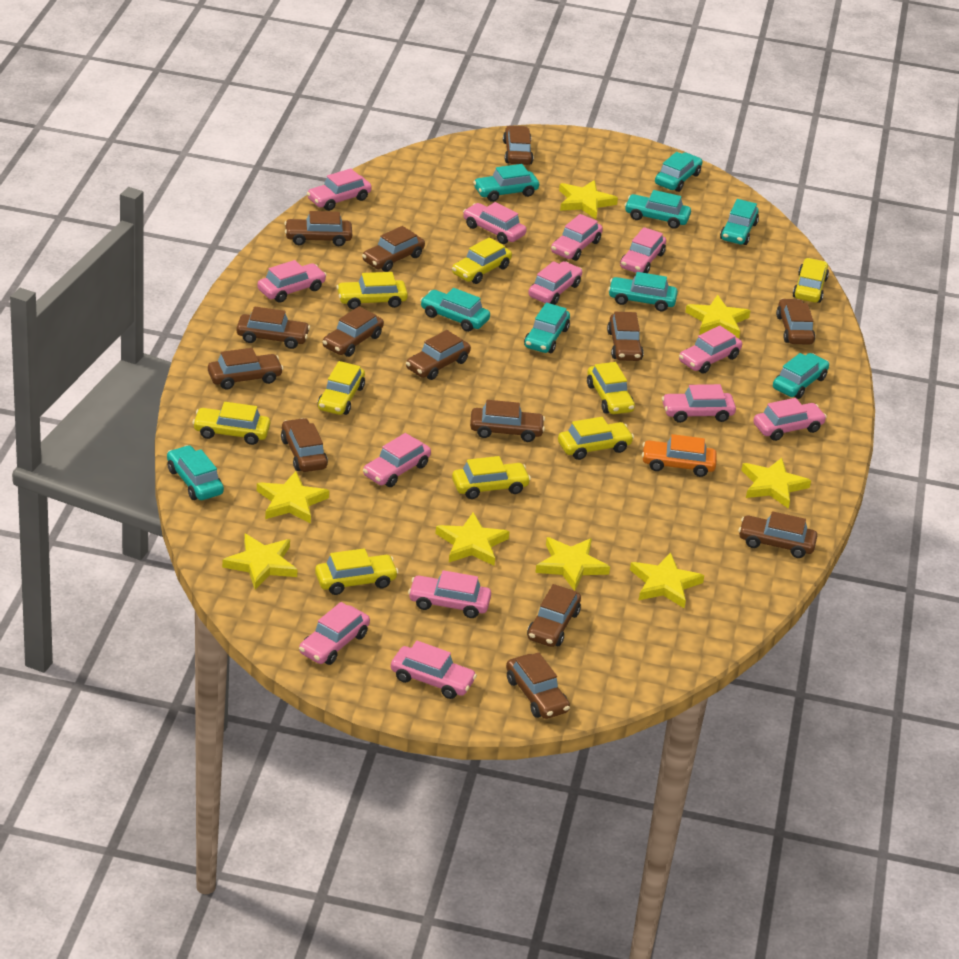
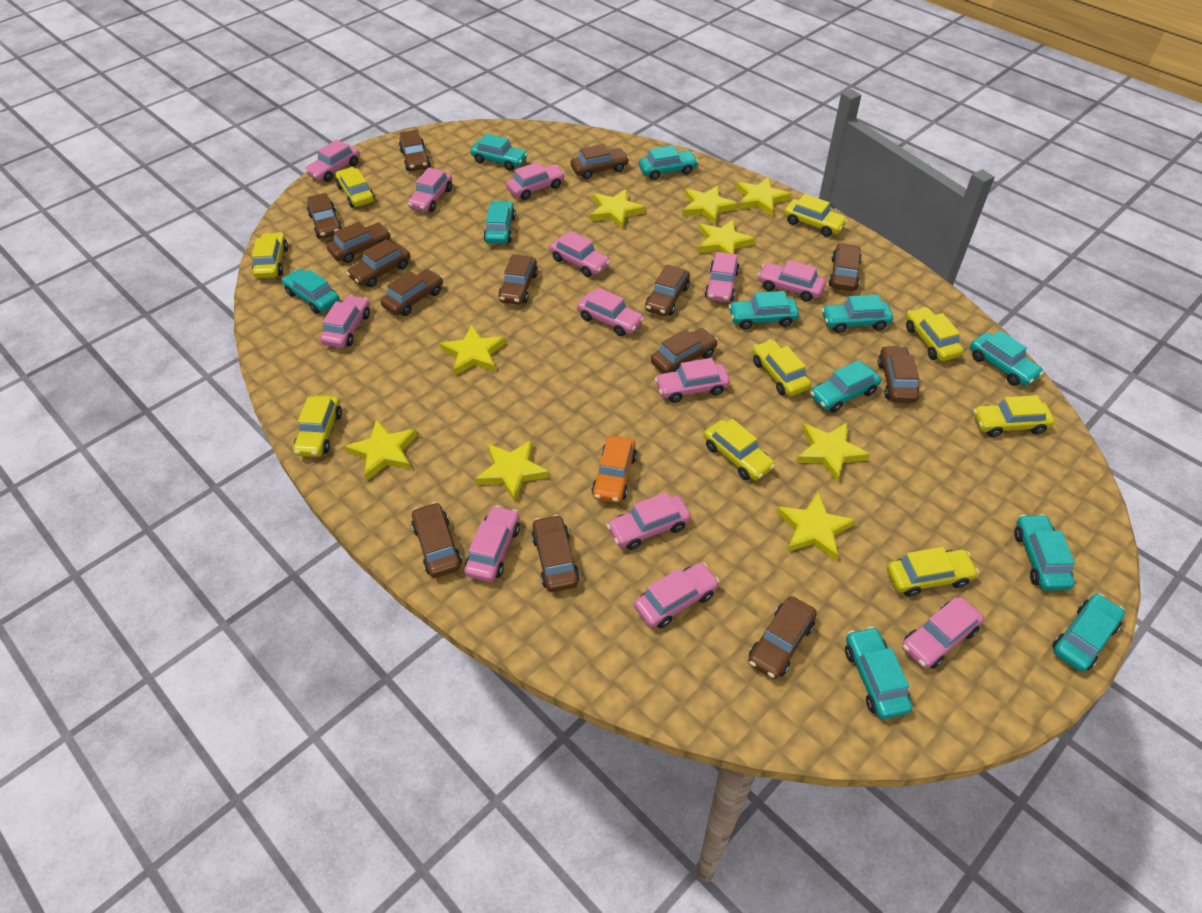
turquoise car: [167,445,224,500] [420,288,490,332] [473,164,539,202] [524,303,570,353] [608,272,678,311] [625,190,691,229] [655,152,702,192] [720,199,759,245] [773,353,830,399] = 9 -> [282,269,340,314] [470,134,528,171] [484,201,515,244] [639,145,698,180] [729,291,799,329] [810,360,881,413] [822,294,893,333] [845,626,912,719] [970,330,1044,386] [1014,514,1075,591] [1052,593,1125,672] = 11
yellow star: [222,534,298,590] [257,471,329,524] [435,512,510,566] [535,537,610,591] [559,180,618,219] [630,552,704,608] [685,295,750,338] [741,458,811,509] = 8 -> [345,419,417,481] [440,324,506,376] [475,440,550,502] [590,189,645,230] [682,185,738,225] [698,219,755,254] [736,177,791,216] [777,492,855,560] [796,423,870,482] = 9

